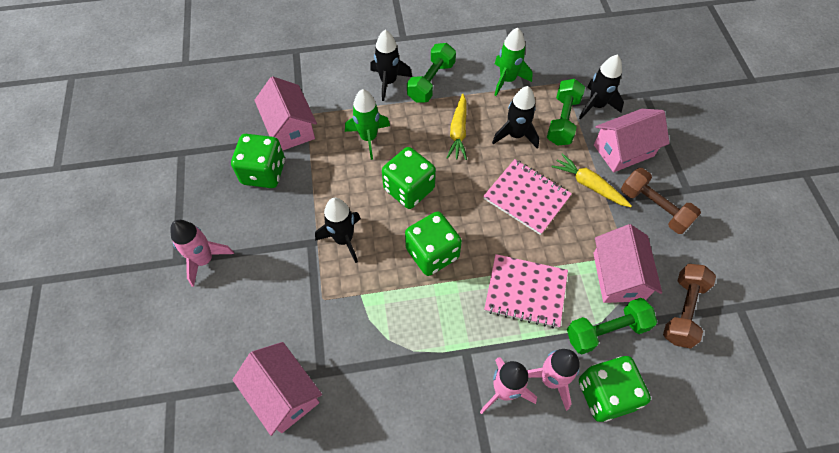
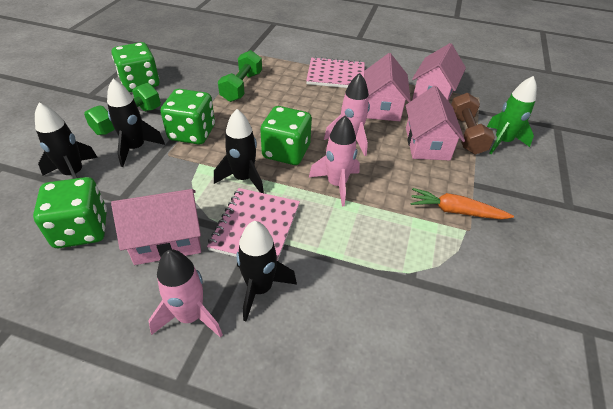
brown dumbbell: [621,168,701,234] [663,264,716,349] = 2 -> [451,93,495,155] = 1
green dumbbell: [407,43,456,103] [547,79,585,146] [567,298,657,354] = 3 -> [84,83,161,135] [218,50,262,102] = 2
green rocket: [345,89,390,160] [494,28,533,96] = 2 -> [487,76,537,154] = 1
orange carrot: none = 0 -> [411,188,514,219] = 1
yellow carrot: [447,93,467,160] [552,153,632,207] = 2 -> none = 0

